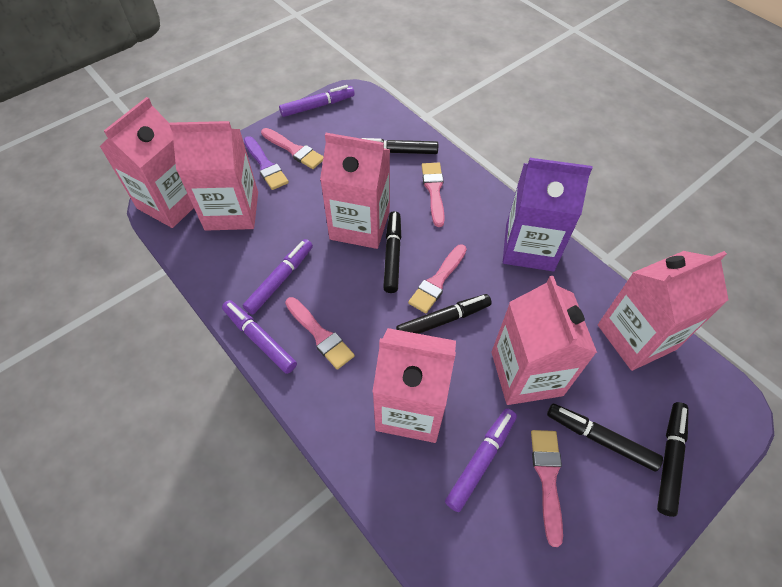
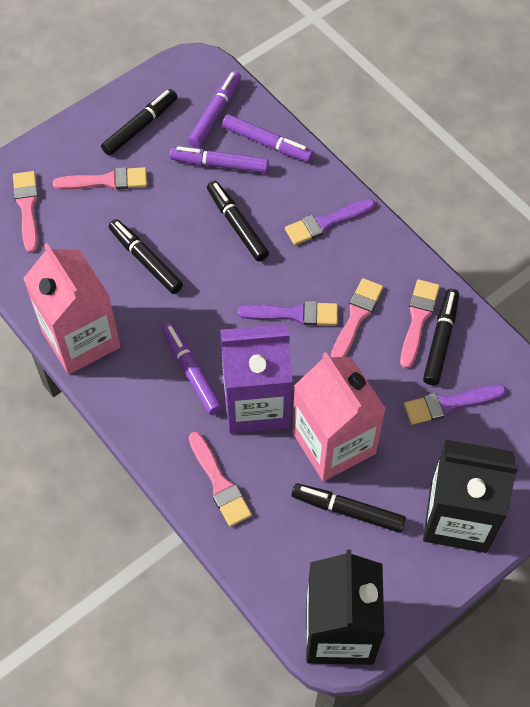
black carton: none = 0 -> [306,549,384,665] [423,440,518,553] = 2
pink carton: [99,97,194,228] [169,121,258,231] [320,133,390,249] [373,328,456,443] [491,276,597,405] [598,251,728,371] = 6 -> [23,243,121,375] [292,352,386,481] = 2
purple brush: [244,136,289,190] = 1 -> [238,301,338,326] [285,199,375,245] [404,384,506,425] = 3

